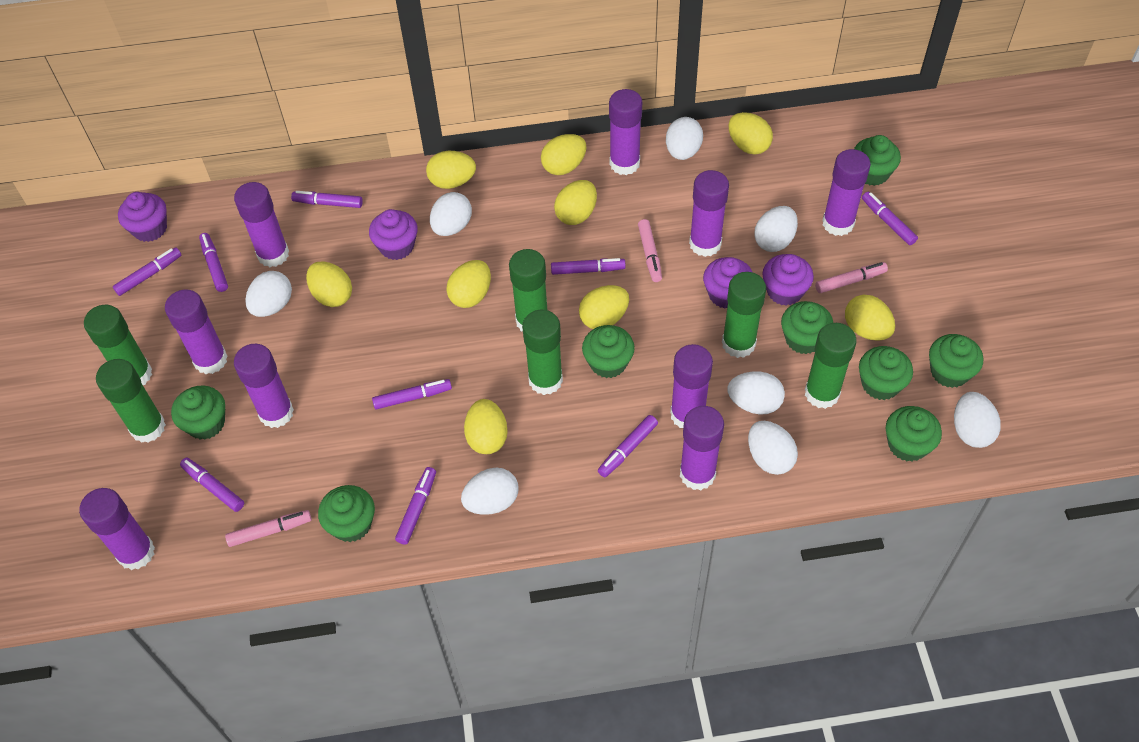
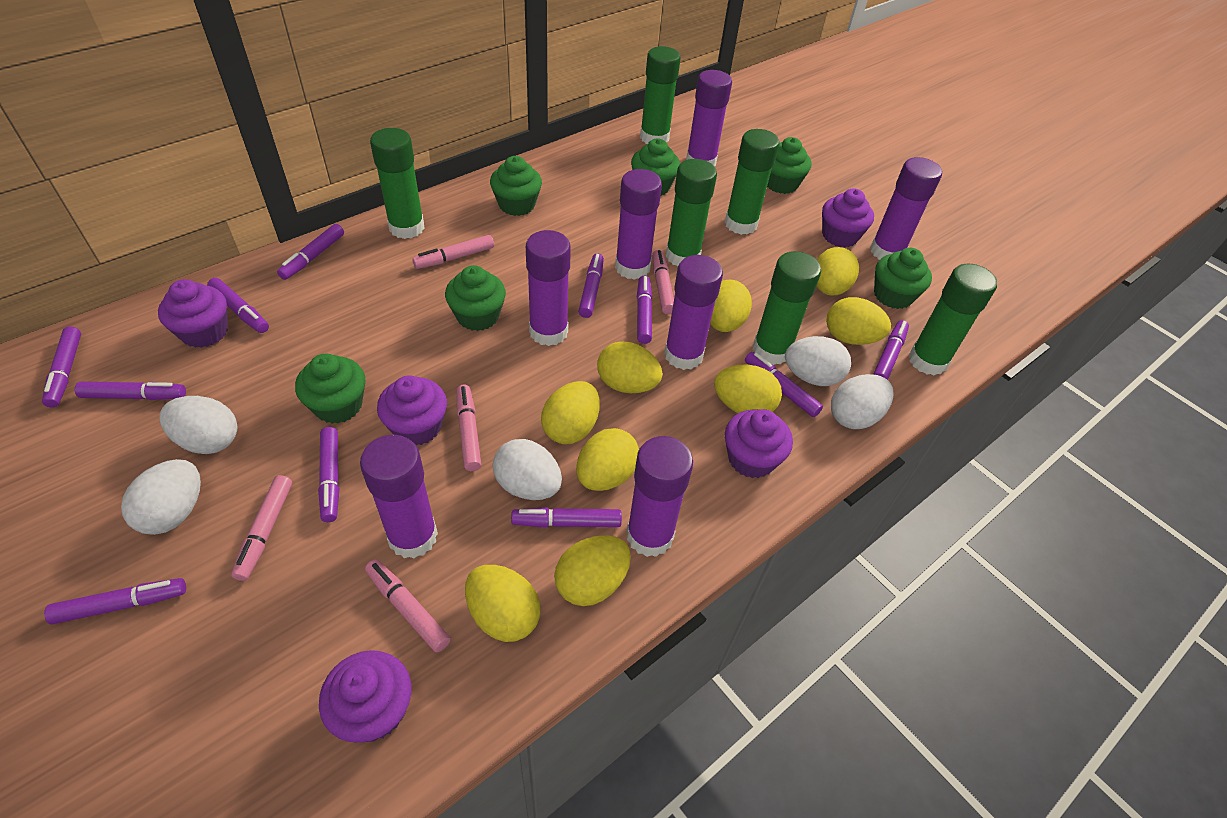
green cupcake: [171,386,225,440] [318,485,375,542] [582,325,635,378] [781,301,833,354] [854,135,901,186] [859,346,913,400] [886,406,942,462] [929,334,983,388] = 8 -> [295,354,365,424] [445,265,506,331] [490,156,542,216] [631,138,680,195] [767,137,811,194] [874,248,932,309] = 6
pink marker: [225,510,311,547] [638,219,662,282] [815,262,888,293] = 3 -> [231,475,292,581] [365,559,451,653] [412,235,494,269] [457,385,481,471] [652,250,674,314] = 5
purple cupcake: [118,192,167,242] [369,209,418,260] [703,257,752,309] [762,254,814,306] = 4 -> [158,279,228,348] [319,650,411,743] [377,375,447,445] [725,409,793,478] [822,188,874,247] = 5
purple glue stick: [79,488,155,570] [165,289,228,374] [234,182,289,267] [234,344,294,428] [609,89,642,175] [670,344,713,428] [680,406,724,490] [689,170,729,257] [822,149,871,236] = 9 -> [360,435,438,559] [526,230,571,346] [615,169,662,280] [626,436,693,557] [664,255,723,370] [686,70,732,166] [870,157,942,260] = 7
purple marker: [113,247,181,296] [180,458,244,512] [199,233,228,292] [291,191,363,208] [372,379,452,410] [395,467,436,545] [551,258,626,275] [598,415,658,477] [862,192,918,245] = 9 -> [42,327,81,407] [44,578,186,624] [75,381,186,400] [207,278,269,333] [277,224,344,280] [318,427,339,522] [511,507,622,528] [578,253,604,318] [637,276,652,344] [745,352,823,417] [873,320,909,380] = 11
white egg: [245,271,292,317] [430,192,472,236] [461,468,518,515] [666,117,703,160] [727,372,785,414] [748,421,798,475] [754,206,798,252] [954,392,1001,448] = 8 -> [121,459,201,535] [159,396,238,454] [493,439,562,500] [785,336,851,386] [831,374,893,429] = 5

